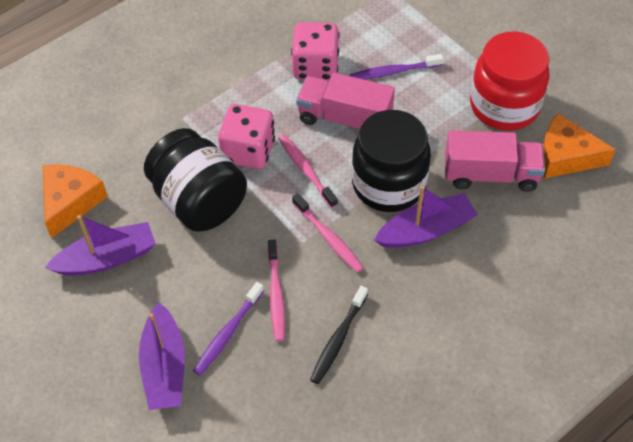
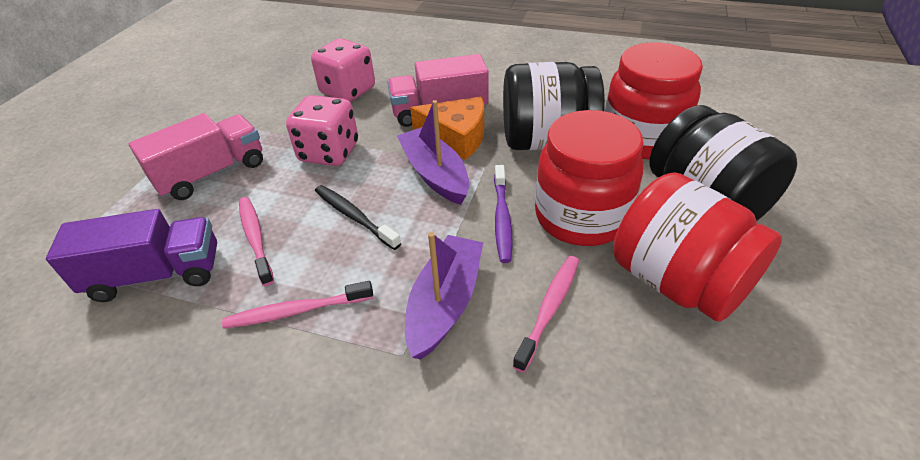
orange cheese: [43,164,108,238] [543,113,616,178] = 2 -> [410,97,484,160] = 1
purple boat: [45,215,156,276] [139,302,185,410] [374,186,478,248] = 3 -> [397,100,469,205] [405,232,483,359] = 2
purple toothbrush: [193,282,264,376] [350,54,444,80] = 2 -> [494,165,513,263] = 1
purple truck: none = 0 -> [46,209,217,302] = 1
red jar: [470,31,549,131] = 1 -> [535,110,644,246] [605,42,703,159] [613,172,782,322] = 3

